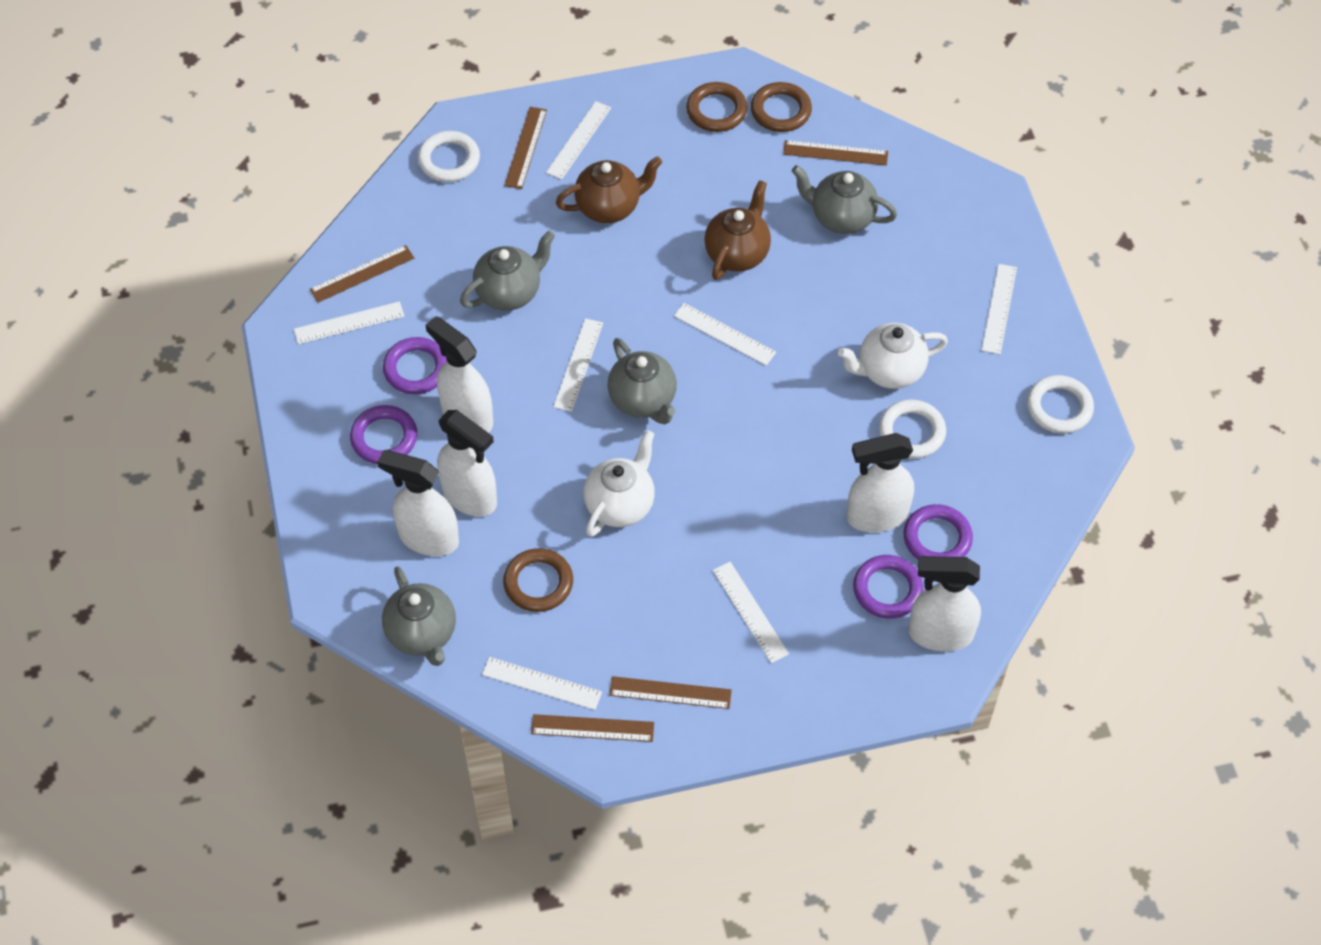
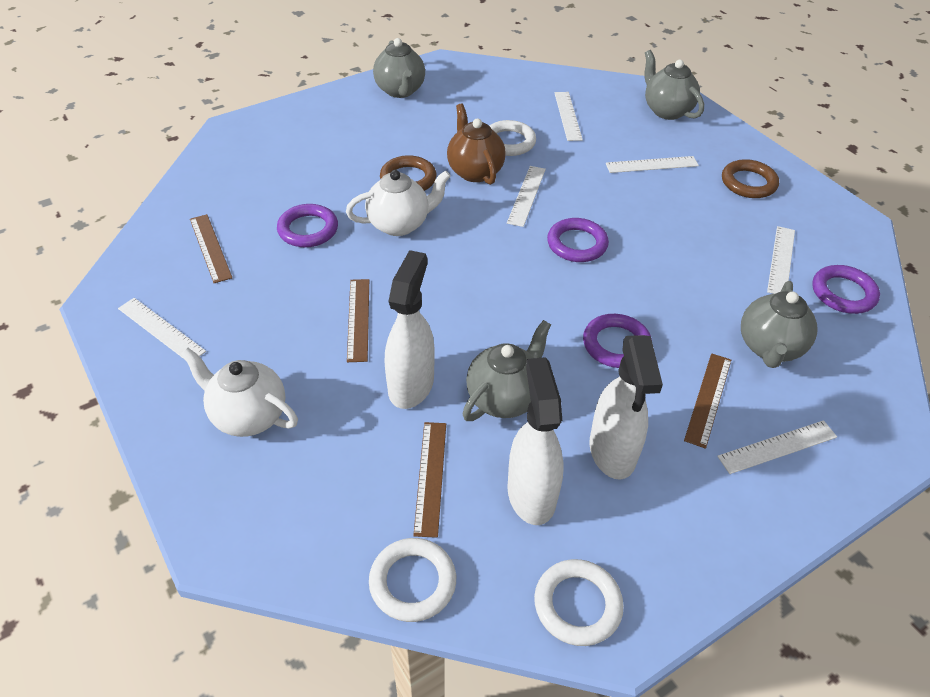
brown ring: [503,548,573,612] [686,82,747,132] [751,82,812,132] = 3 -> [380,155,436,191] [722,159,779,198] = 2
brown ruler: [310,245,414,303] [504,107,547,189] [531,714,654,742] [609,676,732,709] [783,140,888,166] = 5 -> [190,214,232,283] [347,279,369,362] [413,422,446,538] [684,353,731,449] = 4
brown teapot: [556,156,662,223] [704,180,771,280] = 2 -> [447,103,506,185] = 1
white ruler: [294,301,404,344] [482,657,602,710] [546,101,611,180] [553,318,603,412] [674,303,776,366] [713,562,789,663] [981,264,1017,354] = 7 -> [118,298,206,360] [507,166,546,227] [554,92,583,141] [606,156,699,173] [717,420,837,474] [767,226,795,294] = 6
white spray bottle: [377,450,459,556] [425,316,493,433] [437,410,497,517] [847,433,914,532] [908,556,981,651] = 5 -> [385,250,435,409] [507,357,564,525] [589,335,663,480] = 3

